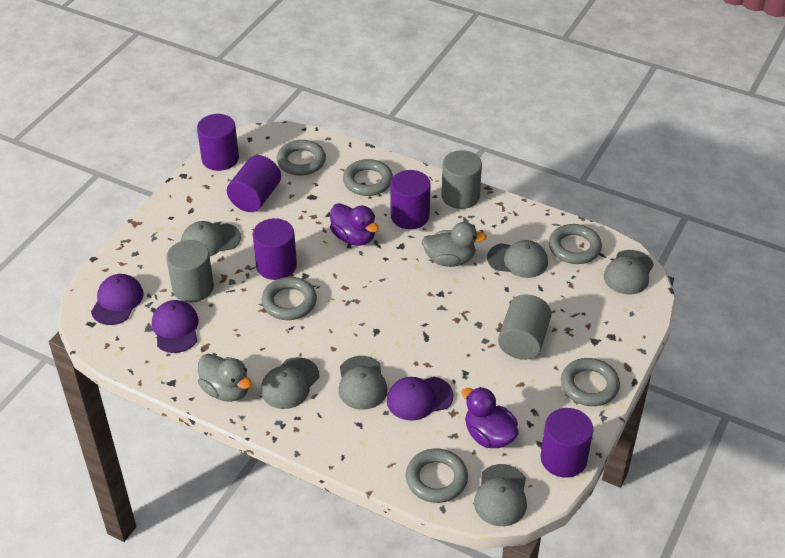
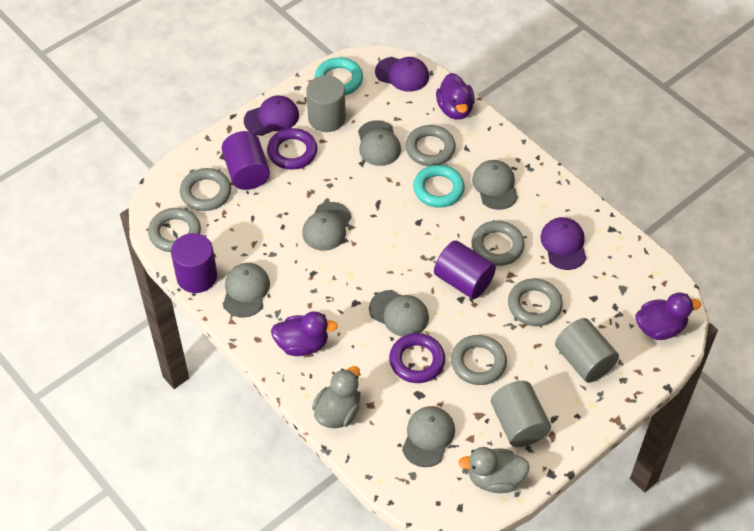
purple cylinder: [197,114,239,171] [227,155,281,212] [253,218,297,280] [390,170,431,229] [541,408,593,478] = 5 -> [171,233,217,293] [222,131,270,190] [434,240,496,299] = 3
purple duck: [330,203,379,246] [461,387,519,448] = 2 -> [271,311,338,356] [436,73,475,120] [635,292,701,340] = 3
purple ring: none = 0 -> [267,128,317,170] [389,333,445,383] = 2
turquoise ring: none = 0 -> [315,57,363,95] [413,165,465,208] = 2

